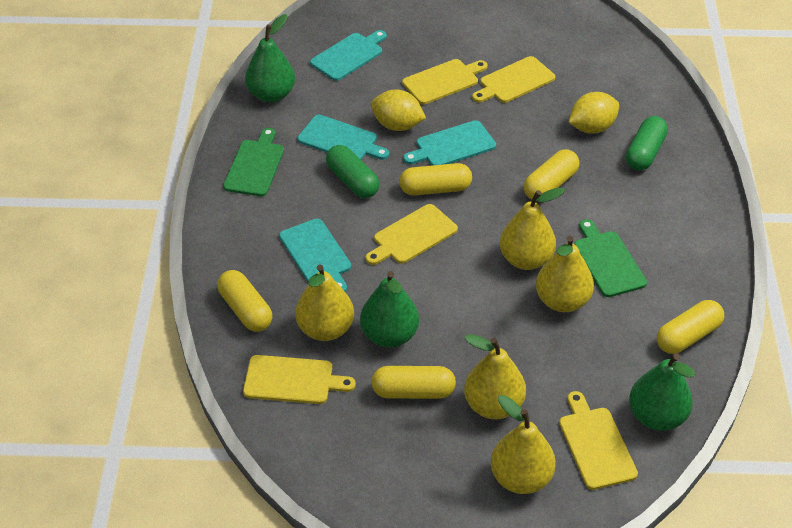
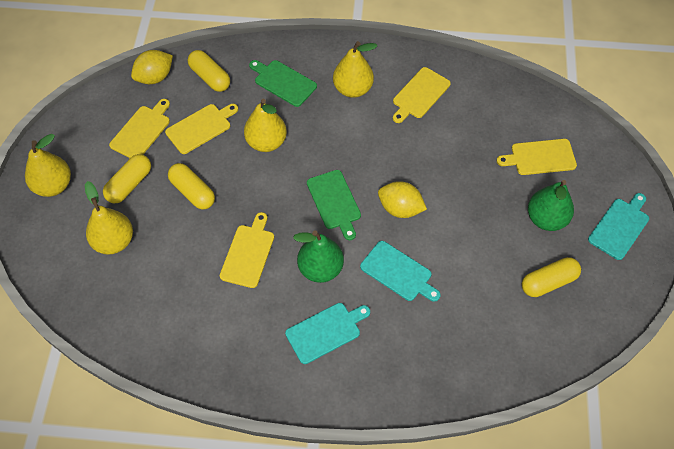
green capsule: [326,145,379,198] [626,116,668,170] = 2 -> none = 0
green pear: [245,14,295,102] [360,271,419,348] [629,353,695,431] = 3 -> [293,230,344,283] [528,180,574,231] = 2
turquoise cutting board: [279,219,351,292] [297,115,389,160] [310,30,387,81] [403,120,496,166] = 4 -> [285,303,370,364] [360,241,441,302] [588,193,649,260] = 3
yellow capsule: [217,270,272,332] [371,366,456,399] [399,163,472,195] [524,149,579,199] [657,300,724,354] = 5 -> [103,154,151,203] [168,163,215,210] [188,50,230,92] [522,257,581,297] = 4
yellow pear: [295,264,354,341] [464,334,526,419] [491,395,556,494] [500,187,565,270] [536,236,594,312] = 5 -> [25,134,71,197] [85,181,133,255] [244,98,287,152] [333,41,377,98] = 4

